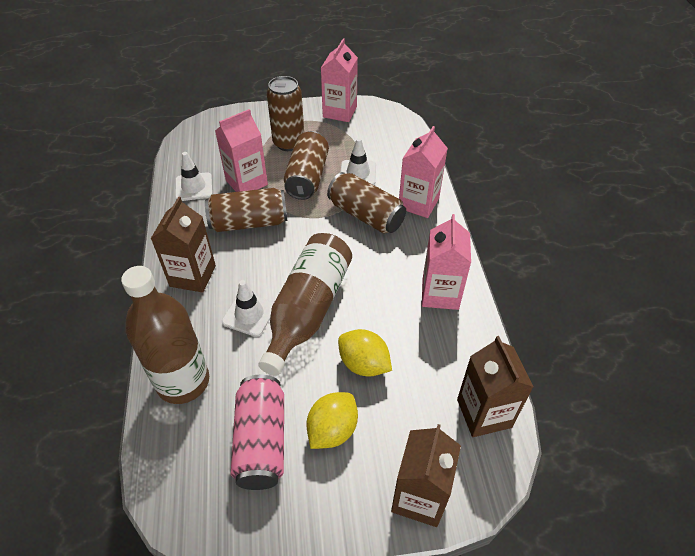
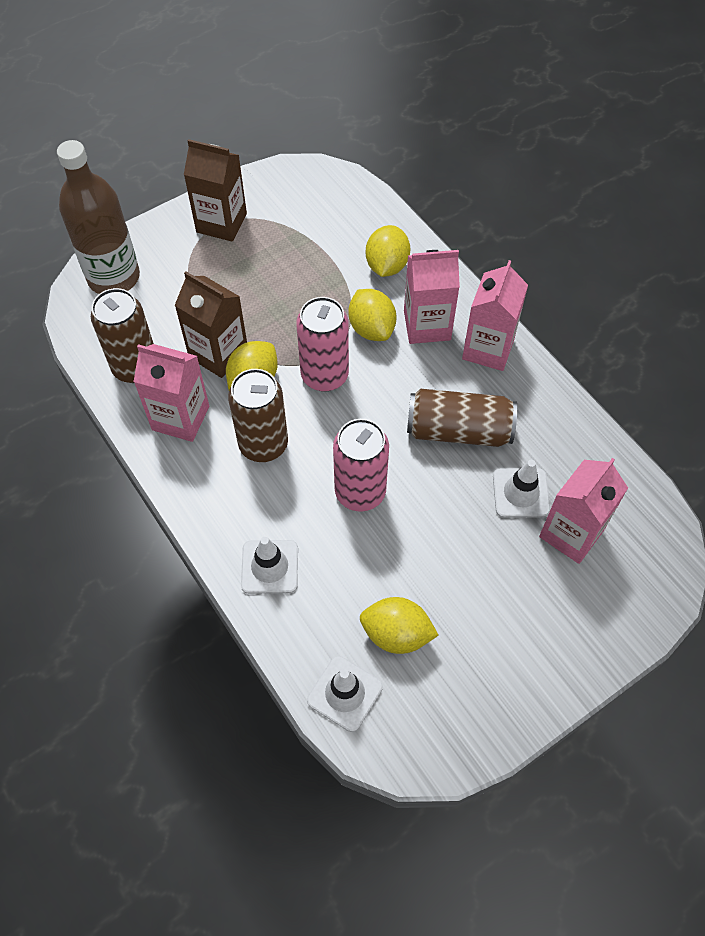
brown bottle: [121,266,209,404] [258,233,352,376] = 2 -> [57,140,140,294] = 1
brown can: [205,188,287,232] [267,76,304,151] [284,131,329,200] [327,172,406,234] = 4 -> [91,288,154,383] [228,369,288,462] [407,389,517,447] = 3
brown carton: [151,197,216,293] [391,424,461,527] [457,336,534,437] = 3 -> [174,272,247,378] [184,139,247,242] = 2
pink can: [231,375,284,490] = 1 -> [296,297,349,392] [333,419,389,512] = 2
yellow lemon: [306,392,358,449] [338,329,392,377] = 2 -> [226,341,278,390] [349,289,396,341] [360,597,439,654] [366,225,410,277] = 4

